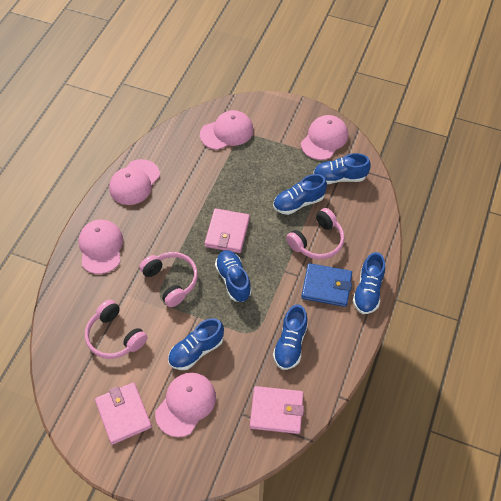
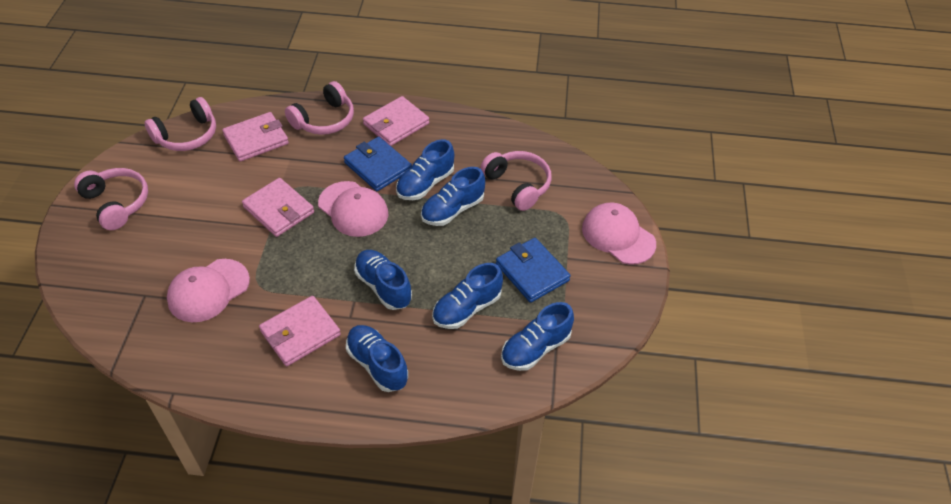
blue wallet: [301,263,352,307] = 1 -> [344,137,412,191] [496,238,571,303] = 2
pink cap: [78,220,123,274] [109,159,160,205] [155,373,216,437] [200,110,253,150] [301,115,348,160] = 5 -> [167,259,250,322] [318,181,388,237] [582,202,656,265] = 3
pink headphones: [85,300,147,359] [139,252,198,307] [286,208,345,259] = 3 -> [74,168,148,230] [144,97,216,151] [285,81,354,135] [481,151,552,211] = 4
pink wallet: [95,382,152,445] [205,208,250,253] [250,386,304,434] = 3 -> [222,112,289,162] [242,178,314,237] [259,296,341,366] [363,96,429,146] = 4

